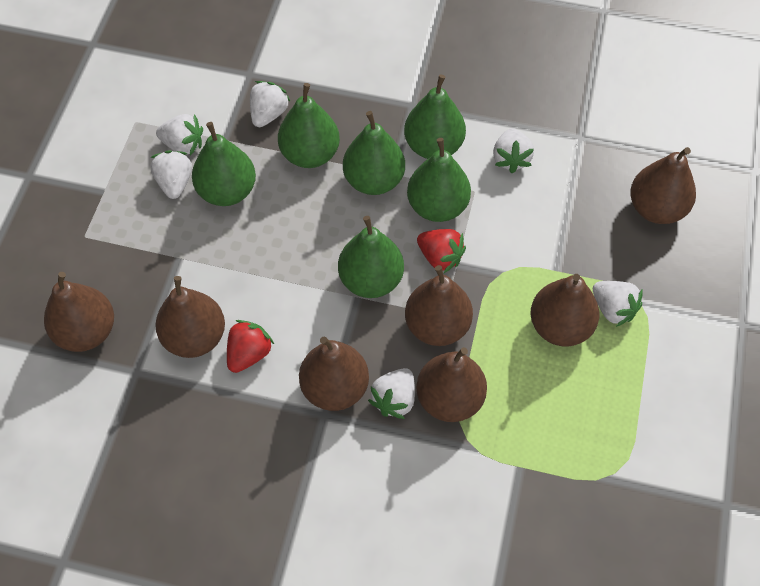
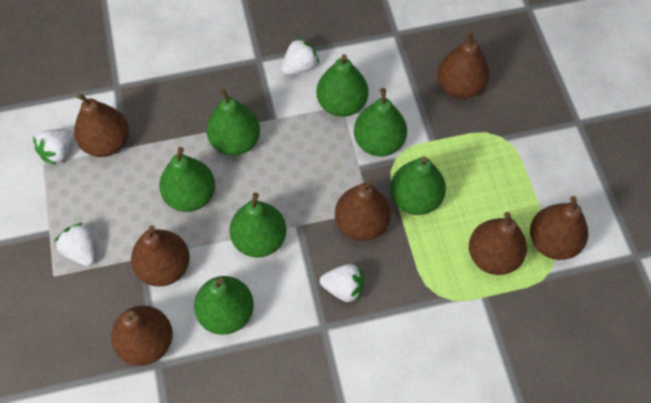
green pear: [192,122,256,206] [278,83,340,168] [338,216,404,298] [343,111,405,195] [404,75,466,159] [407,138,471,222] = 6 -> [159,147,215,212] [194,276,254,335] [206,88,260,156] [230,192,286,258] [316,54,368,117] [354,88,407,156] [390,156,446,215] = 7
red strawberry: [227,320,274,373] [417,229,466,273] = 2 -> none = 0
white strawberry: [150,151,192,199] [156,114,203,156] [250,81,291,127] [368,368,415,419] [493,128,534,173] [593,281,643,327] = 6 -> [33,129,74,165] [54,223,95,266] [282,37,319,75] [320,264,364,303] = 4

